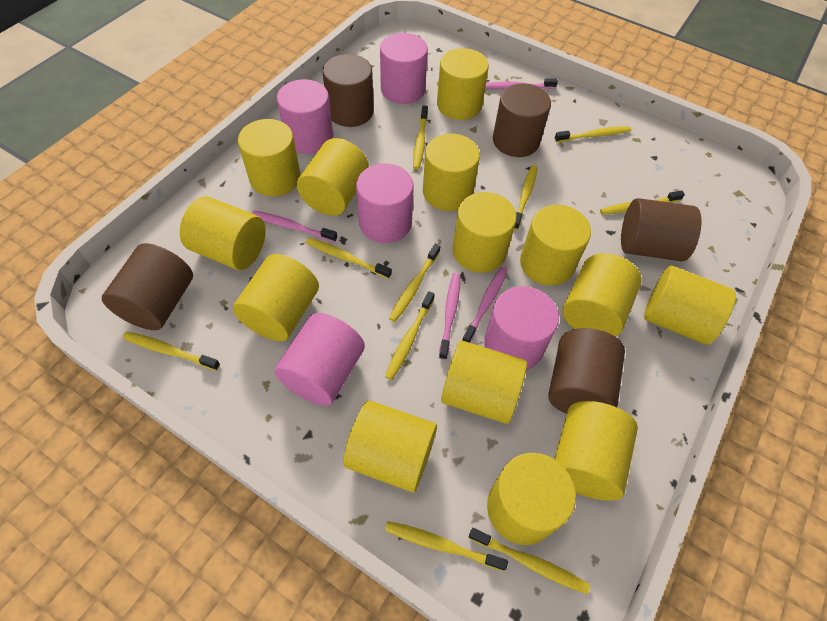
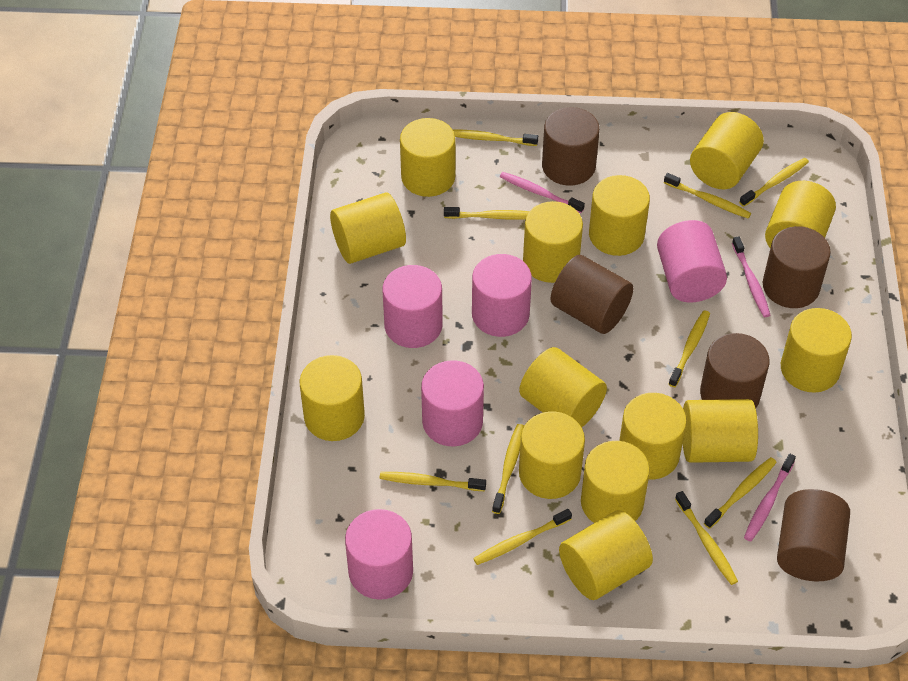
pink toothbrush: [252,210,337,242] [439,273,460,360] [462,267,507,343] [485,78,558,89] = 4 -> [500,172,585,213] [732,237,770,317] [744,454,796,541] = 3

